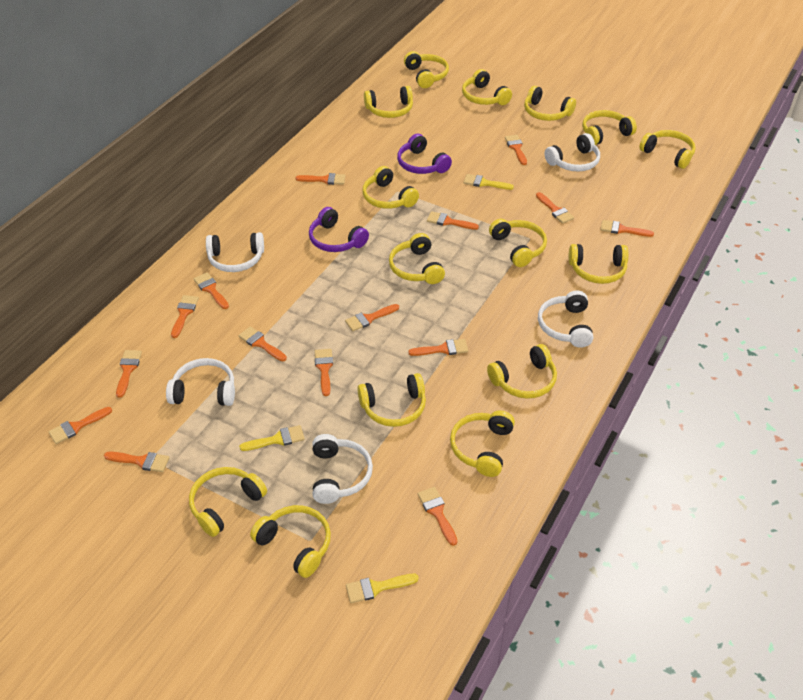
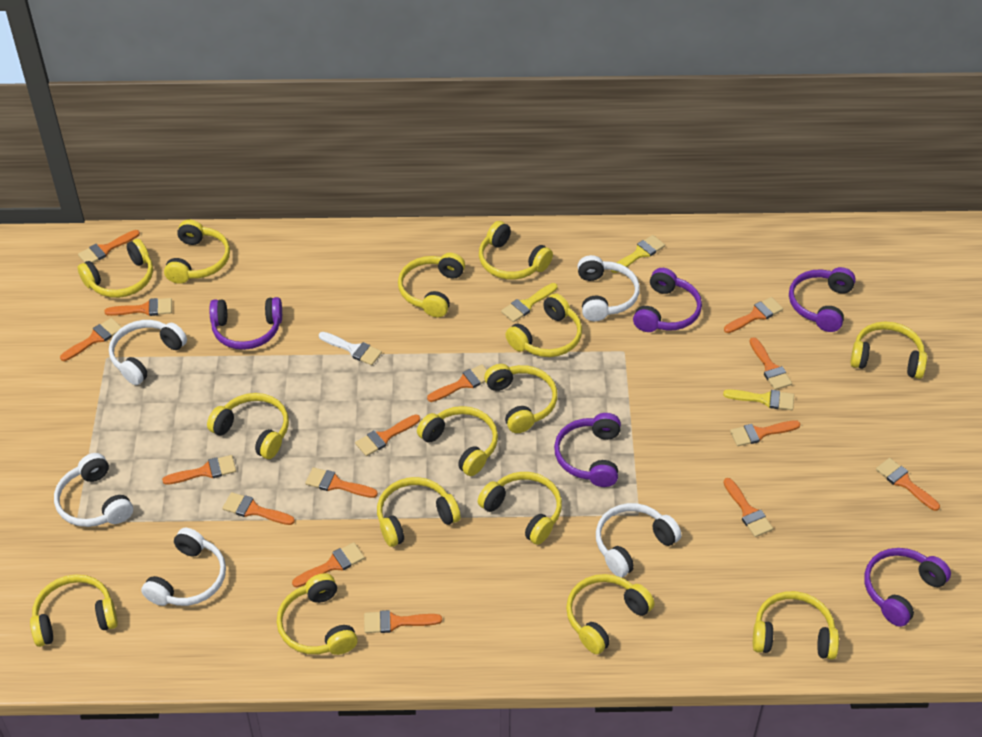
purple headphones: [309,207,369,252] [397,134,452,174] = 2 -> [209,297,282,350] [554,413,621,487] [633,268,702,332] [789,267,856,332] [864,548,951,627] = 5
white brush: none = 0 -> [319,332,382,365] = 1

